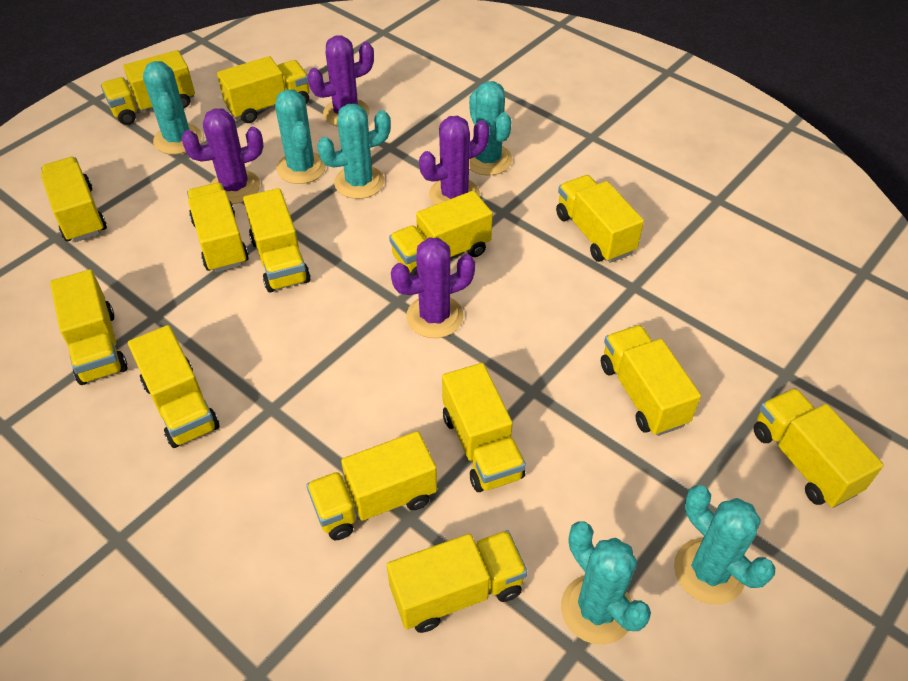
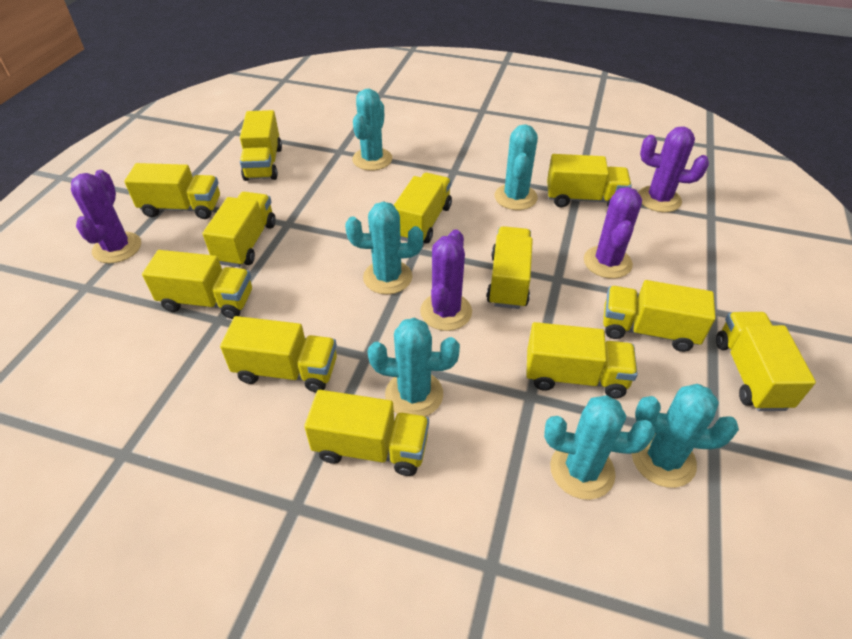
yellow truck: [41,157,107,242] [50,269,127,385] [101,50,195,125] [128,325,220,448] [187,183,249,272] [217,56,310,123] [243,188,311,293] [306,431,437,540] [387,530,527,633] [389,191,493,276] [442,363,526,492] [556,175,644,263] [601,325,701,436] [753,388,884,508] = 14 -> [124,163,220,219] [142,250,252,319] [202,192,276,267] [220,316,337,392] [240,110,282,181] [304,390,429,476] [394,173,452,244] [486,226,533,309] [526,322,638,398] [547,154,632,207] [603,280,716,352] [716,312,816,411] = 12

